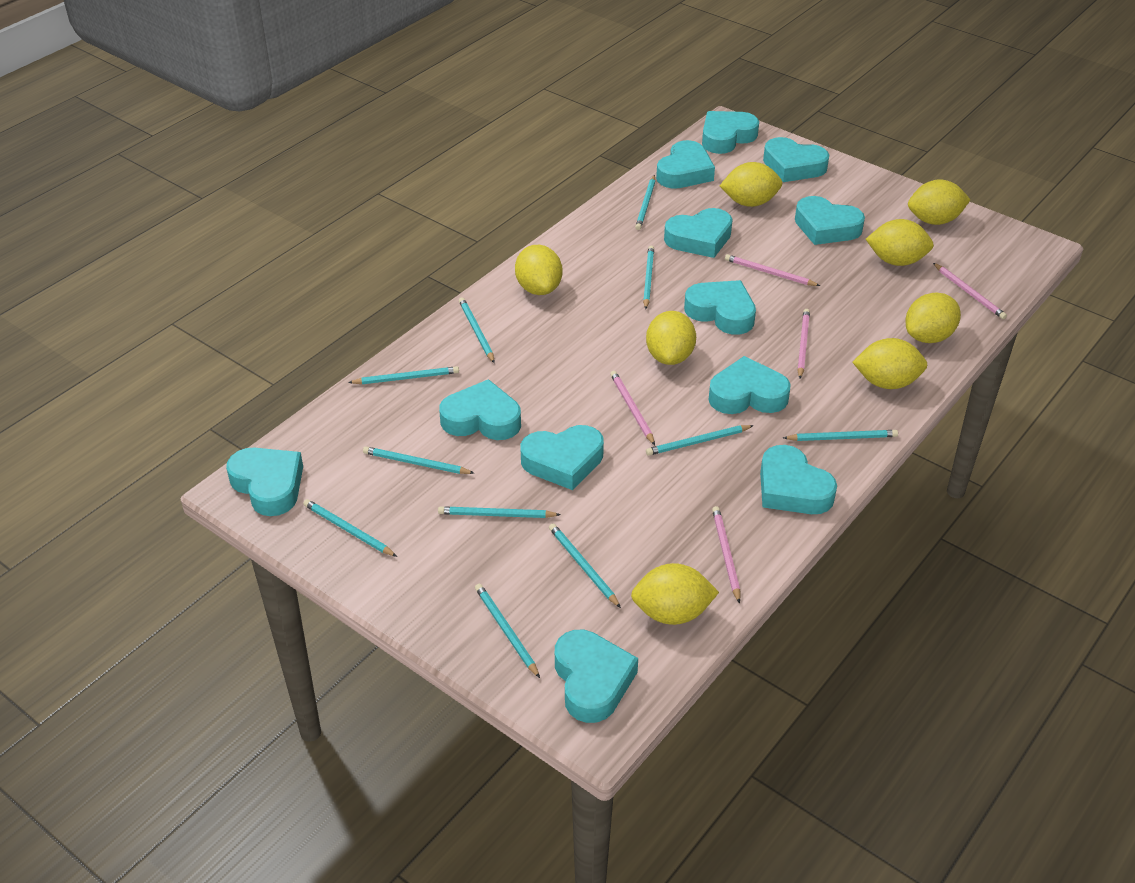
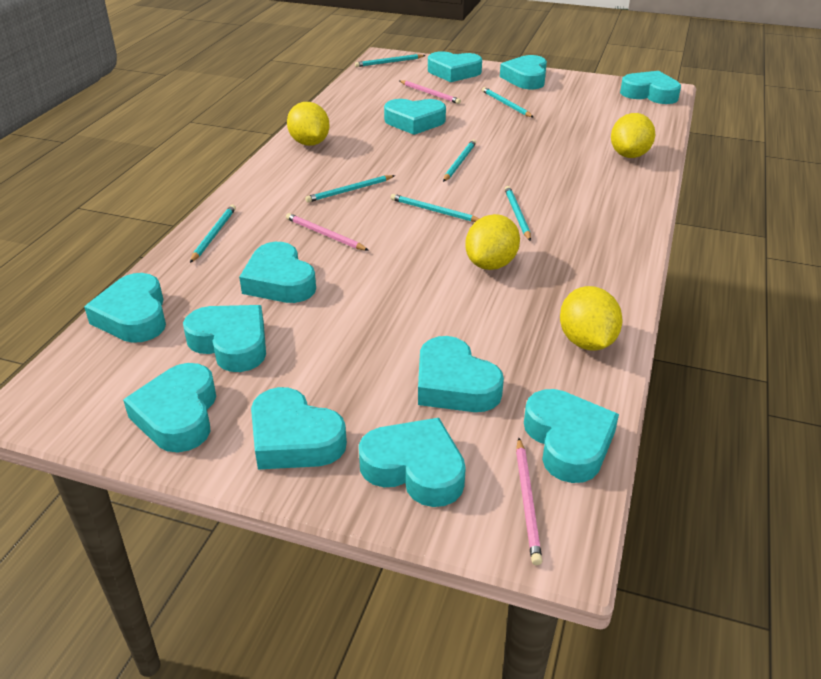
pink pencil: [610,371,655,445] [712,506,740,604] [725,254,820,286] [797,309,810,379] [933,263,1007,319] = 5 -> [286,213,369,251] [400,80,461,104] [516,438,542,565] = 3
turquoise pencil: [303,499,397,557] [348,366,459,384] [363,446,474,474] [438,506,561,518] [459,297,495,363] [475,584,540,678] [549,524,621,608] [635,175,655,230] [643,246,654,309] [646,425,754,456] [783,430,898,441] = 11 -> [190,205,236,263] [305,175,395,202] [355,54,426,67] [391,194,479,222] [443,140,476,182] [482,87,533,117] [505,186,531,241] = 7
yellow lemon: [515,245,562,295] [631,563,719,625] [646,311,696,365] [720,162,782,207] [852,338,927,389] [866,219,934,266] [905,293,961,343] [908,179,971,225] = 8 -> [287,102,329,146] [465,214,520,270] [560,286,623,351] [611,113,655,158] = 4

